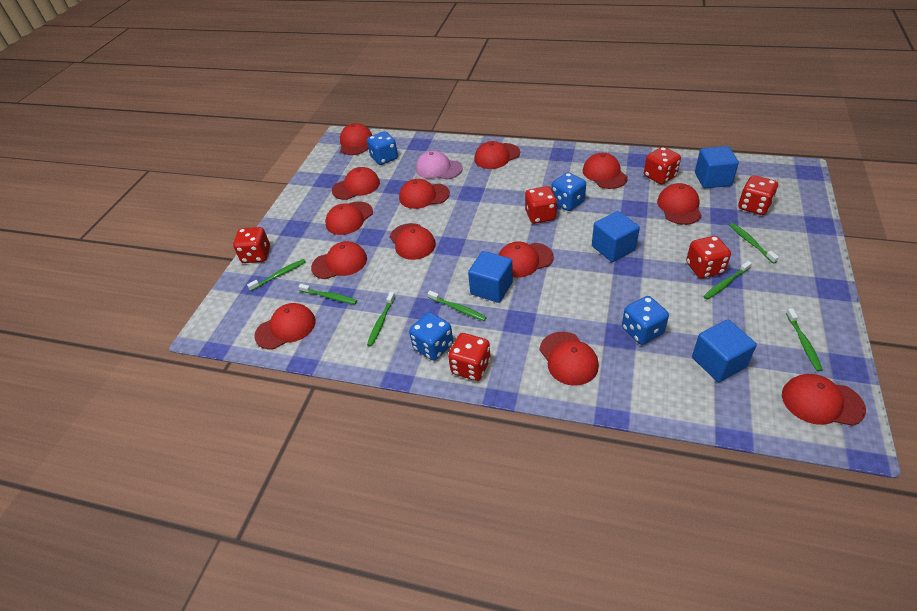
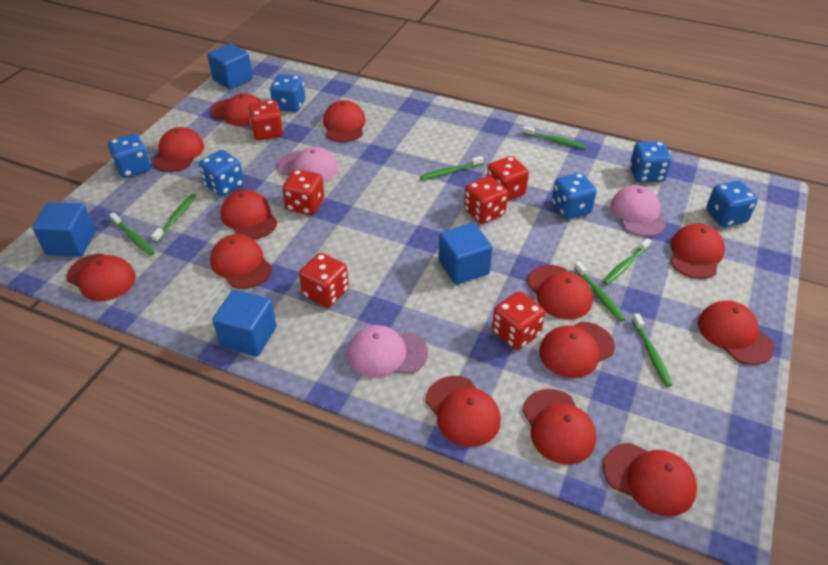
blue dice: [367,131,398,165] [409,312,453,361] [551,172,586,211] [622,296,669,345] = 4 -> [108,134,151,178] [199,150,244,196] [270,74,305,112] [551,173,597,219] [630,141,671,182] [706,181,758,227] = 6
pink cap: [416,150,463,180] = 1 -> [277,147,338,182] [348,325,428,378] [610,185,666,237] = 3

